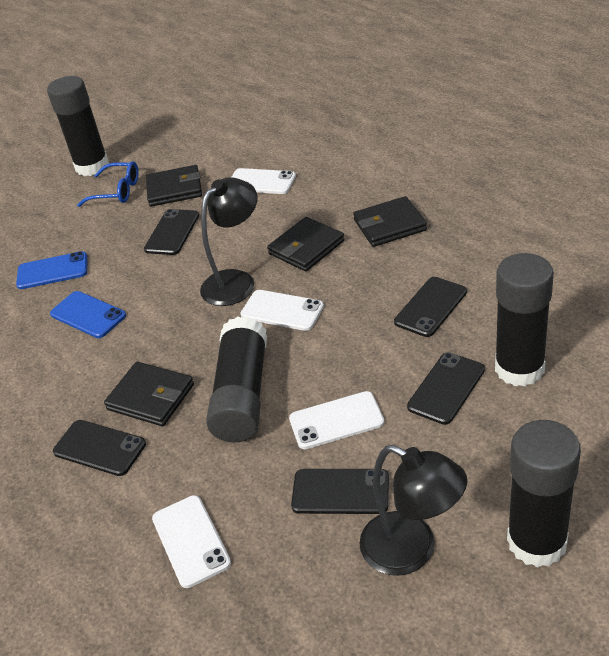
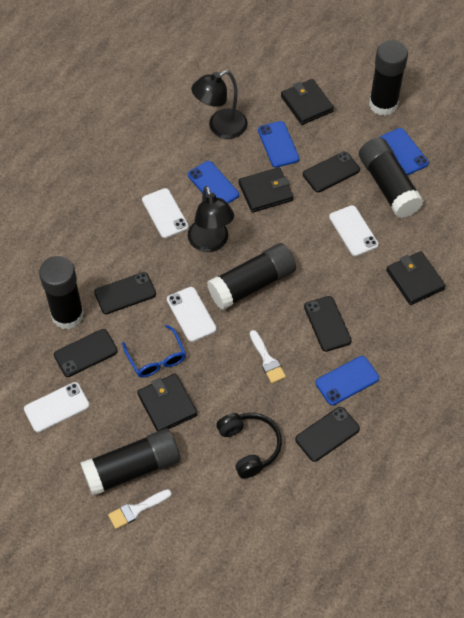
black glue stick: [47,76,109,176] [206,316,267,442] [495,253,554,387] [507,420,581,568] = 4 -> [39,256,84,329] [80,428,180,496] [207,243,296,310] [359,138,424,218] [369,40,408,116] = 5
black headphones: none = 0 -> [216,413,282,479] = 1
blue phone: [16,251,87,289] [50,291,126,338] = 2 -> [188,161,239,203] [258,121,299,168] [315,356,379,405] [379,128,429,175] = 4
white brush: none = 0 -> [108,489,172,529] [250,330,286,383] = 2

